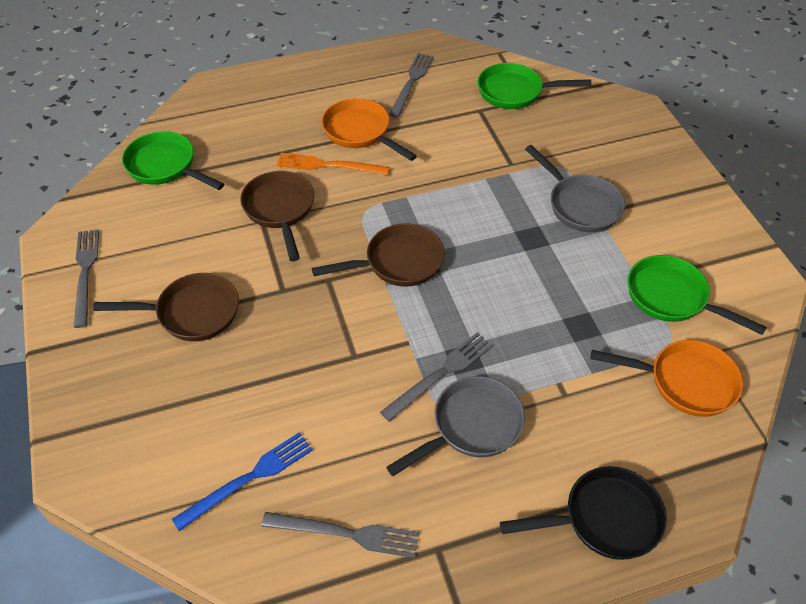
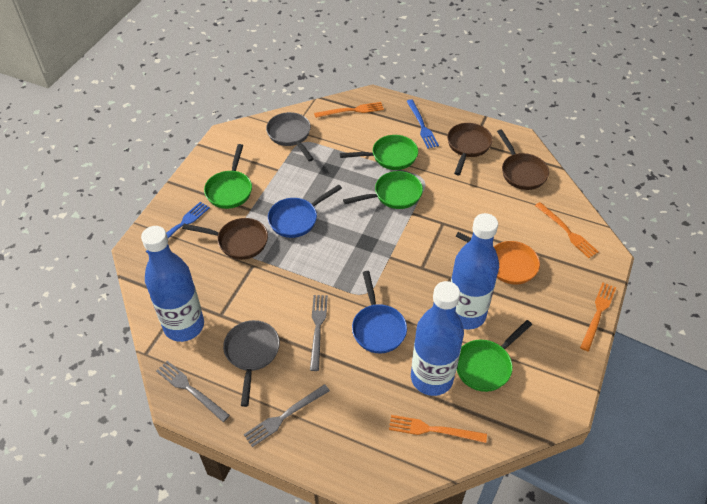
black pan: [500,466,667,560] = 1 -> none = 0
blue bottle: none = 0 -> [141,226,204,342] [411,281,464,396] [451,213,499,330] = 3
blue fork: [172,432,313,531] = 1 -> [146,202,210,253] [406,99,439,149] = 2
blue pan: none = 0 -> [268,185,342,238] [352,271,407,354] = 2
green pan: [122,131,224,190] [478,63,591,109] [628,255,767,335] = 3 -> [204,144,252,209] [340,135,418,170] [343,171,423,209] [457,320,532,392] = 4
grey fork: [74,229,99,328] [261,512,419,558] [380,332,493,422] [389,53,433,118] = 4 -> [156,361,230,422] [244,384,330,447] [310,295,328,371] = 3
orange fork: [277,153,390,175] = 1 -> [314,102,384,118] [389,415,487,443] [535,202,599,258] [580,283,616,351] = 4
orange pan: [322,98,417,161] [591,340,743,417] = 2 -> [456,232,540,285] = 1

